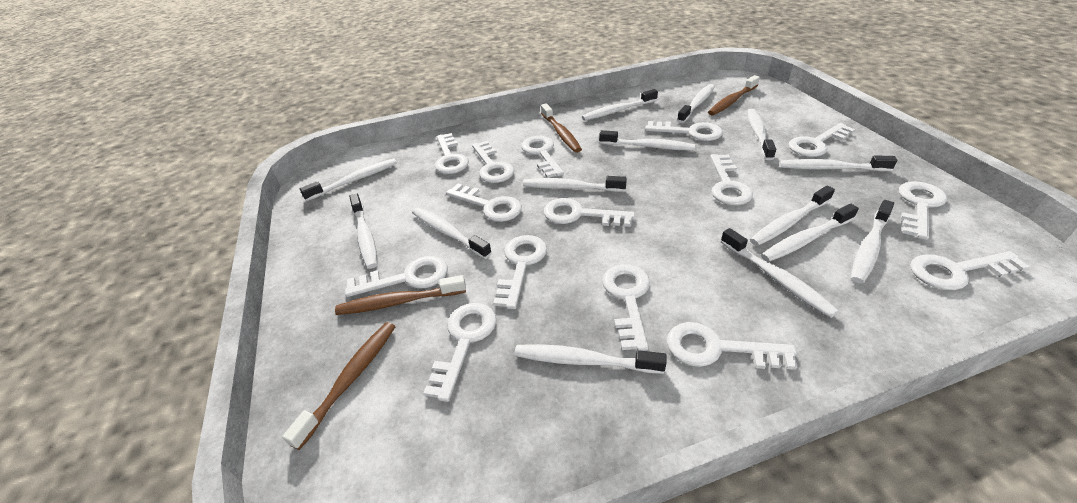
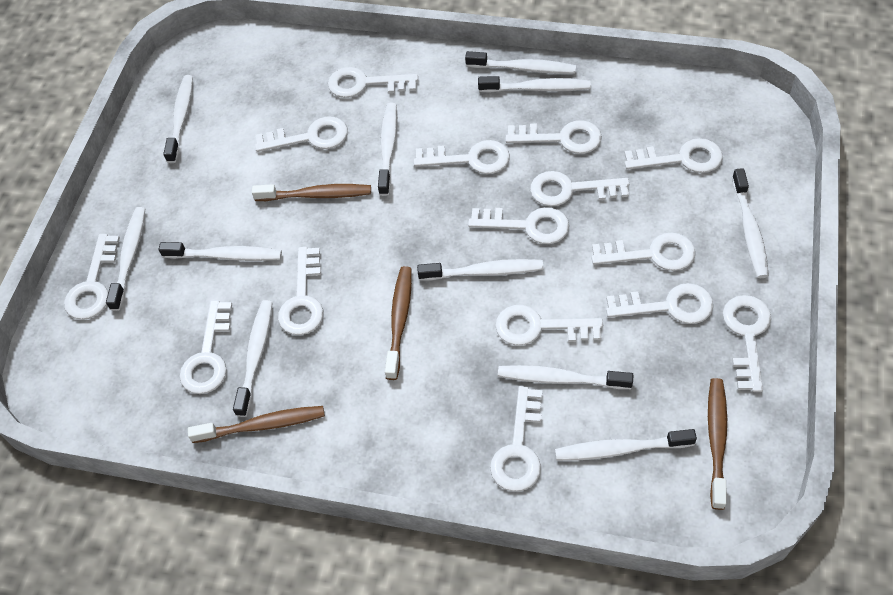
white toothbrush: [300,158,397,201] [349,193,378,269] [412,207,492,259] [515,344,667,374] [523,176,627,192] [582,89,658,121] [599,130,695,151] [677,84,715,123] [721,228,839,318] [747,109,776,160] [750,185,835,246] [761,204,859,262] [779,155,897,171] [851,200,894,284] = 14 -> [106,207,145,311] [159,242,282,261] [163,75,193,163] [233,300,273,417] [378,103,397,196] [417,259,543,281] [465,51,576,74] [478,76,591,93] [498,365,634,389] [555,429,697,461] [732,168,769,278] = 11

